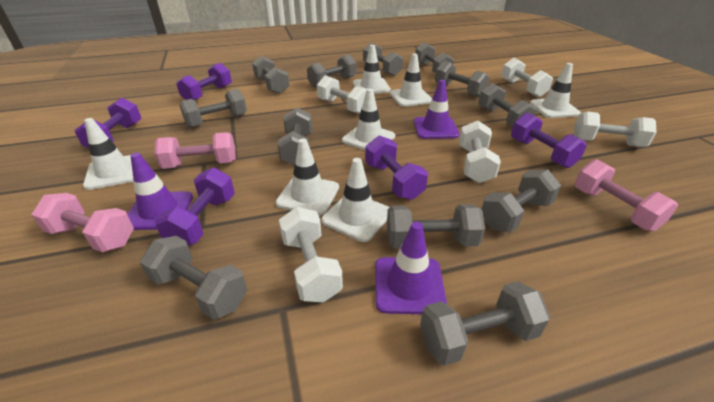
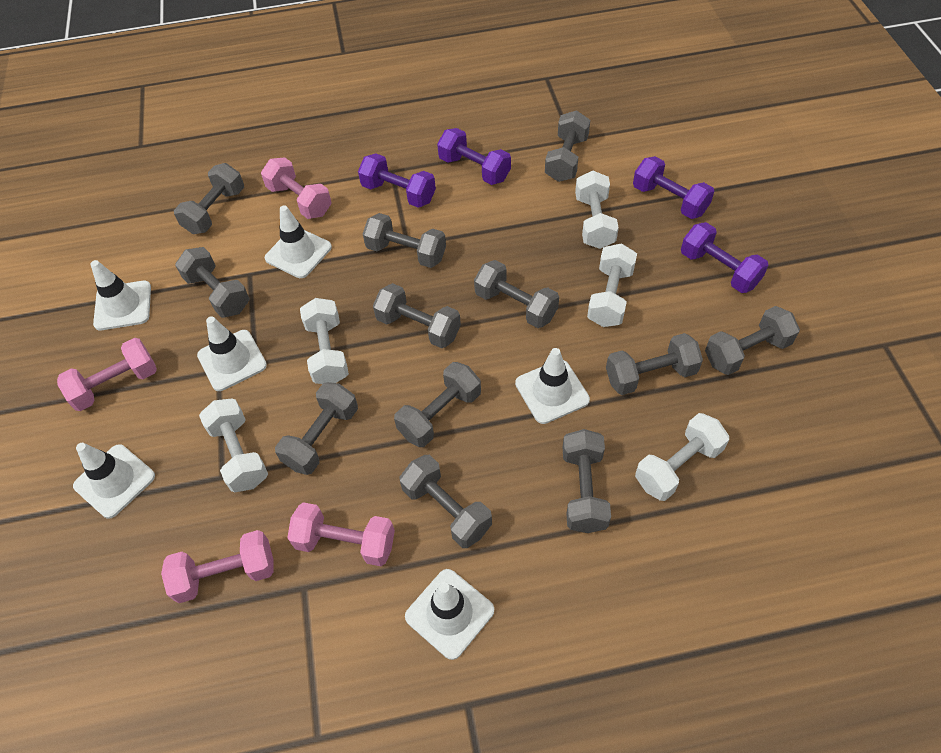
pink dumbbell: [31,193,134,252] [155,132,236,169] [575,159,678,231] = 3 -> [57,338,157,411] [161,530,274,603] [261,157,332,219] [287,502,395,566] = 4
purple dumbbell: [75,98,142,148] [155,168,235,246] [176,63,232,100] [365,135,428,200] [511,112,587,168] = 5 -> [358,153,436,208] [437,128,511,185] [633,156,714,219] [681,222,768,293] = 4
purple traffic cone: [127,152,193,230] [375,222,447,314] [413,80,460,139] = 3 -> none = 0
white traffic cone: [83,118,133,190] [276,139,339,216] [321,158,389,242] [342,88,395,150] [353,45,391,94] [390,54,432,107] [530,63,581,118] = 7 -> [73,443,155,519] [91,260,151,330] [197,316,267,391] [265,205,332,278] [405,569,494,660] [515,348,590,424] = 6

